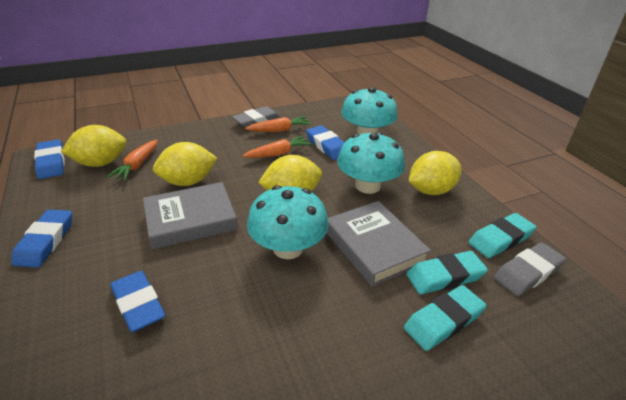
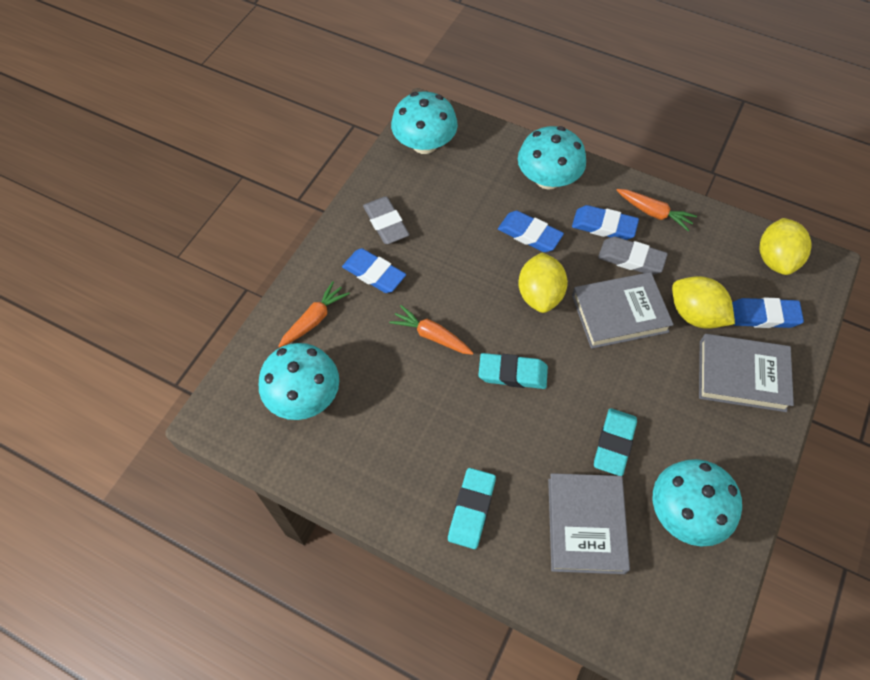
grey book: [143,182,238,249] [327,201,431,287] = 2 -> [548,473,630,574] [572,272,674,349] [699,334,794,412] = 3
turquoise mushroom: [247,185,329,259] [337,132,405,194] [341,87,398,134] = 3 -> [259,343,339,420] [391,91,458,154] [518,126,586,190] [653,459,742,546] = 4
yellow lemon: [61,125,126,167] [153,142,217,186] [258,155,322,192] [409,151,461,195] = 4 -> [518,252,568,313] [672,276,735,329] [760,218,812,275] = 3

